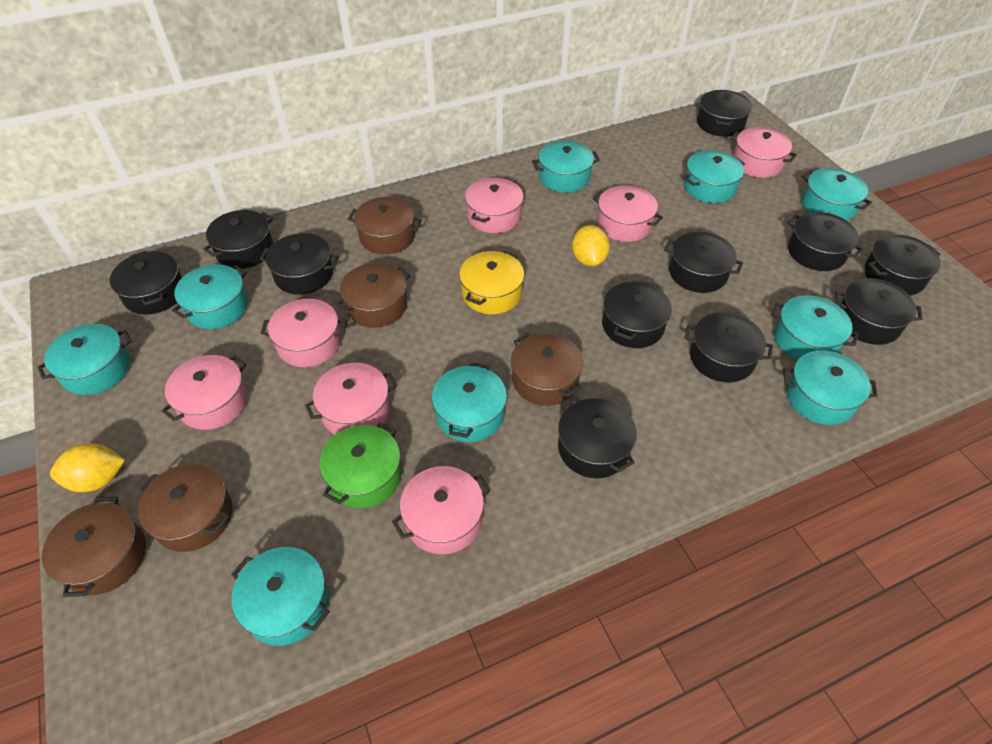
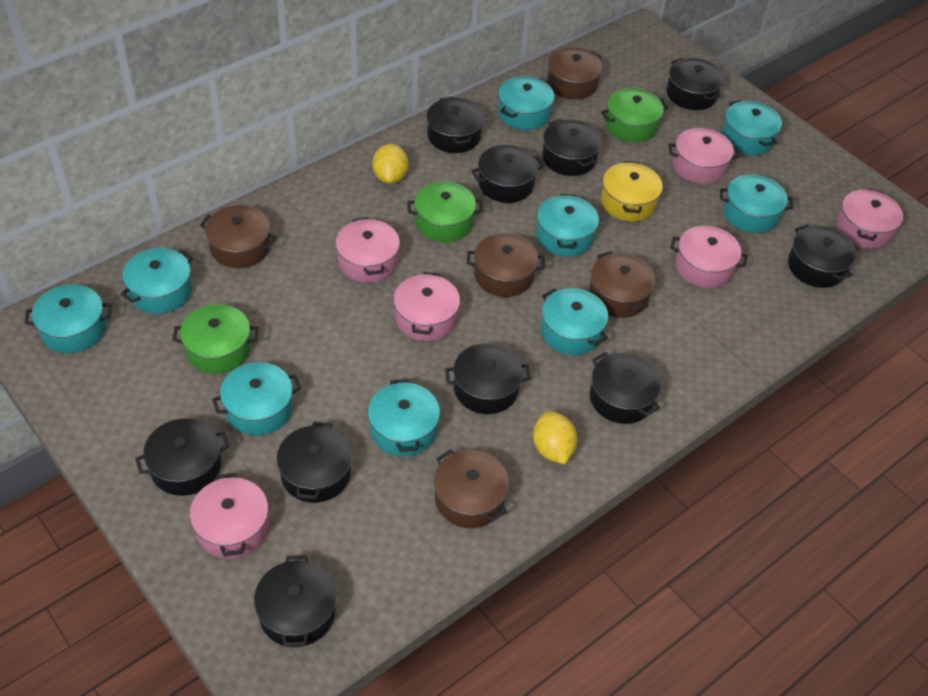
black pot: [110,251,182,315] [203,210,273,269] [260,233,338,295] [558,397,637,478] [602,281,672,348] [664,232,743,293] [685,312,773,382] [697,90,752,137] [787,212,863,271] [835,278,923,345] [864,234,941,296] = 11 -> [135,418,229,496] [254,555,336,647] [277,421,352,503] [426,97,484,153] [445,343,531,414] [471,145,544,203] [542,119,601,176] [590,352,661,424] [666,58,724,110] [788,224,856,288] = 10
green pot: [319,422,402,508] = 1 -> [173,304,258,374] [407,181,483,242] [601,88,668,142] = 3
pink pot: [161,355,248,430] [261,299,347,367] [305,363,397,435] [392,466,491,554] [465,178,524,233] [593,185,663,242] [730,127,797,178] = 7 -> [190,473,269,559] [335,217,400,283] [393,272,460,341] [668,128,740,184] [670,226,748,288] [836,188,903,249] = 6

